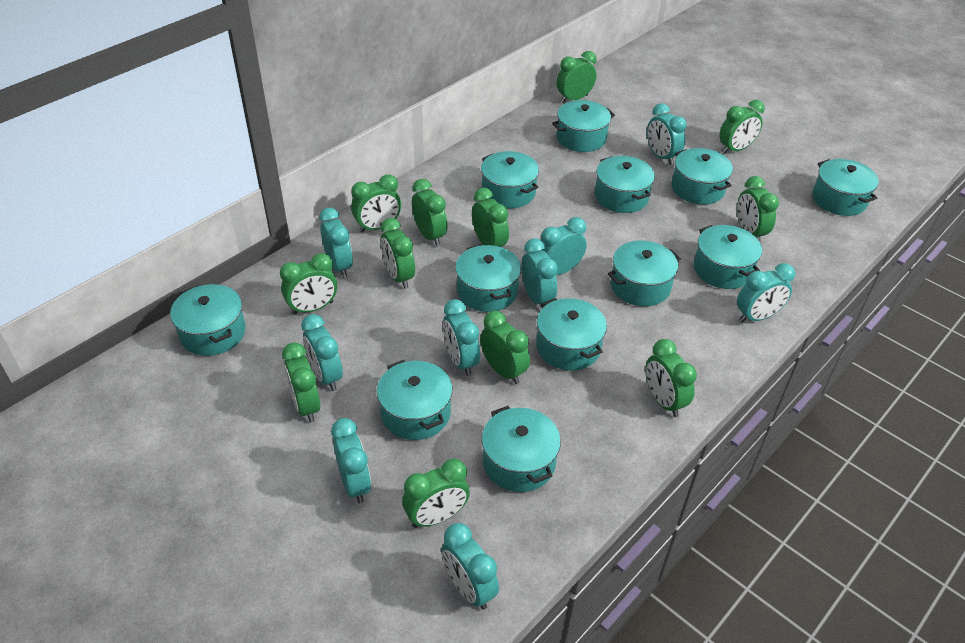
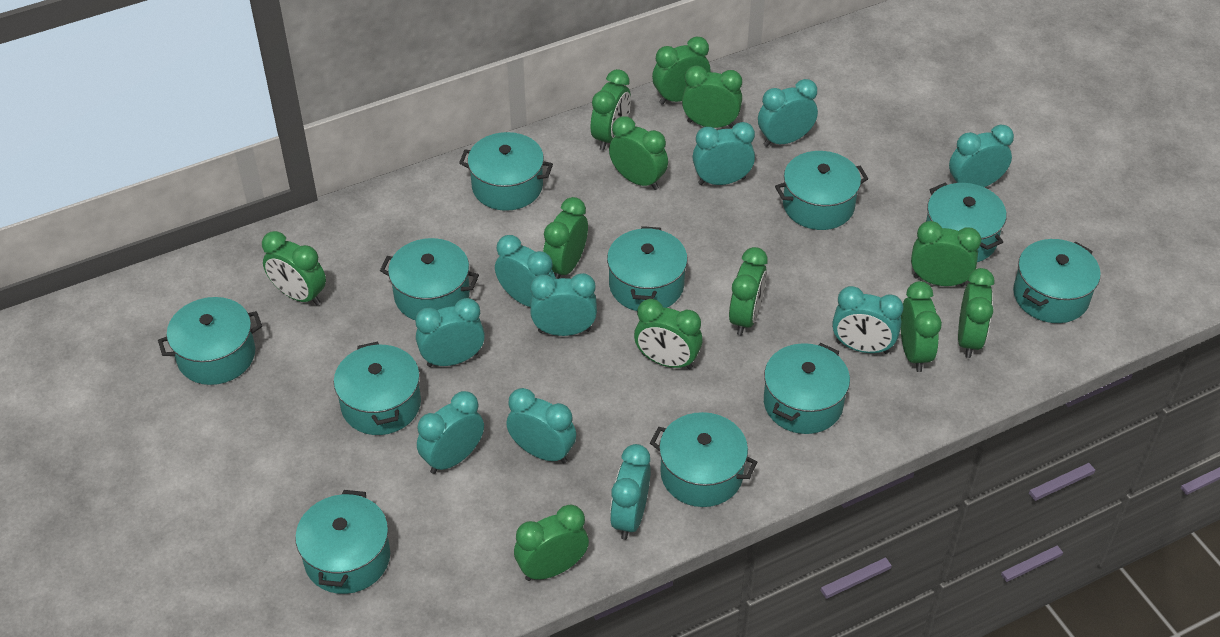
turquoise clock: [301,314,343,391] [319,208,353,278] [331,418,371,503] [441,523,499,610] [443,299,480,376] [522,238,558,308] [541,217,587,275] [647,103,687,165] [737,263,795,323] = 9 -> [415,298,485,367] [417,391,484,474] [495,235,556,307] [506,388,576,464] [530,273,597,336] [610,444,651,540] [692,122,755,185] [758,79,818,147] [832,286,903,354] [949,125,1014,187] = 10
turquoise pot: [170,284,246,356] [377,360,452,440] [455,245,521,312] [481,151,539,208] [482,406,561,492] [536,298,607,370] [552,100,615,152] [595,156,655,213] [608,241,681,306] [672,148,733,204] [694,225,762,289] [812,159,879,216] = 12 -> [158,297,262,385] [295,490,390,594] [334,341,421,435] [380,238,479,320] [459,132,553,211] [607,226,688,311] [650,412,757,507] [764,343,850,434] [775,151,868,230] [926,183,1007,262] [1013,239,1101,323] = 11

